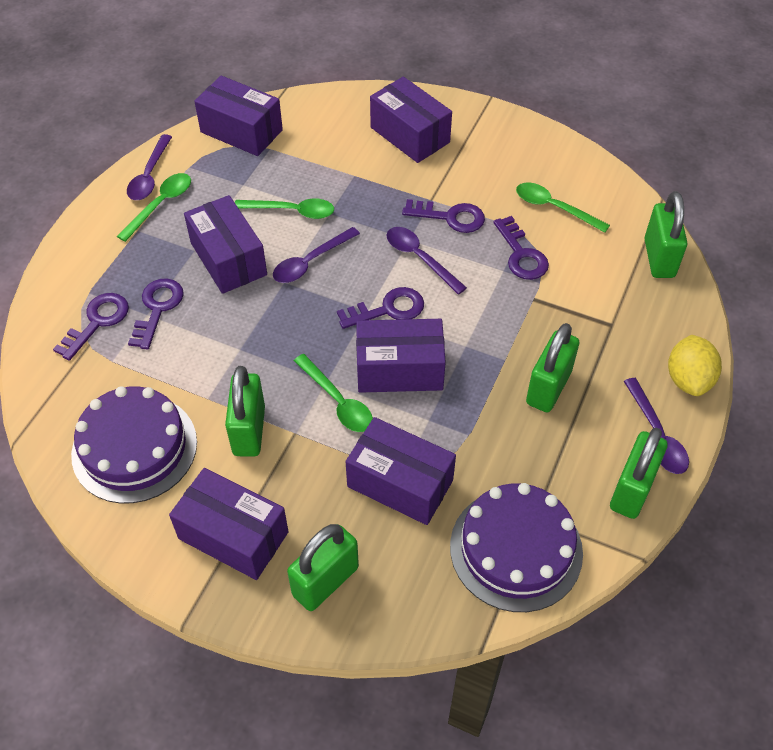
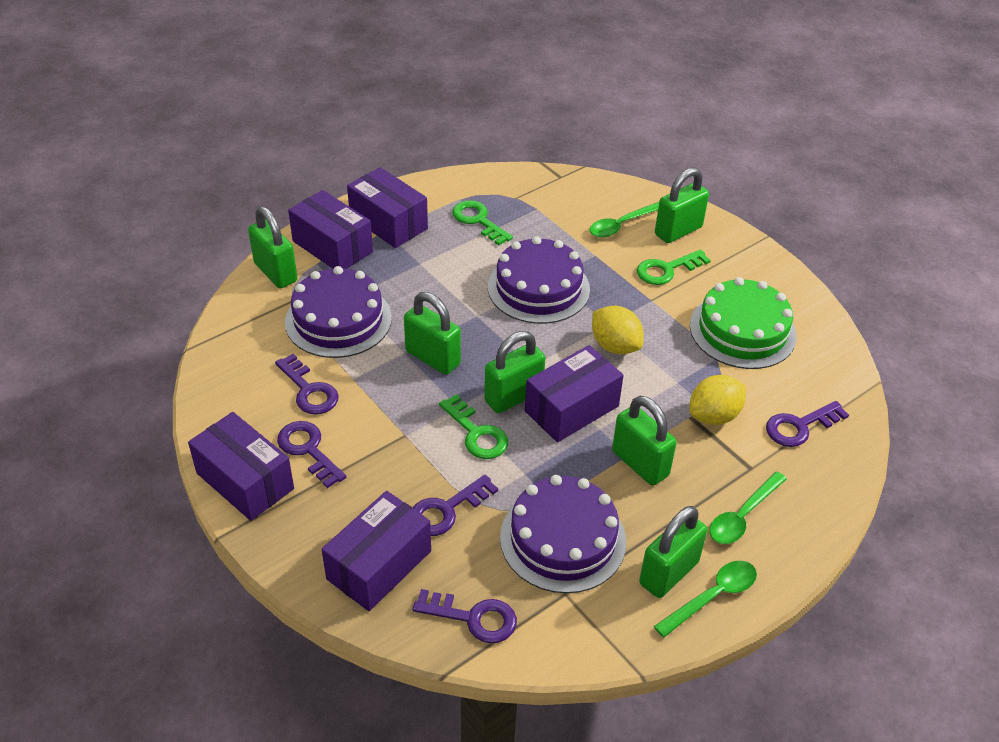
green cake: none = 0 -> [690,277,797,369] = 1
green key: none = 0 -> [439,394,508,459] [452,200,513,245] [637,250,711,285] = 3
green padlock: [225,366,265,457] [287,524,359,611] [526,323,579,412] [610,428,668,519] [644,191,687,278] = 5 -> [248,206,298,288] [404,292,461,375] [484,331,545,413] [612,396,677,486] [639,506,708,598] [655,168,709,243] = 6
green spoon: [117,173,191,242] [235,198,334,219] [294,354,373,432] [516,182,610,233] = 4 -> [590,202,659,237] [654,561,757,637] [710,471,787,544] = 3
purple box: [169,468,289,580] [184,195,267,294] [194,76,283,156] [346,417,456,525] [356,319,446,393] [370,77,452,163] = 6 -> [188,412,294,521] [288,190,373,269] [322,491,431,611] [347,167,428,248] [525,345,624,442] = 5
purple cake: [71,386,197,504] [450,483,583,612] = 2 -> [285,266,392,358] [488,236,590,324] [500,475,626,593] = 3
purple spoon: [127,134,172,200] [273,227,360,283] [387,227,467,295] [624,378,689,474] = 4 -> none = 0
yellow lemon: [668,335,722,396] = 1 -> [592,306,644,354] [690,375,746,425] = 2

